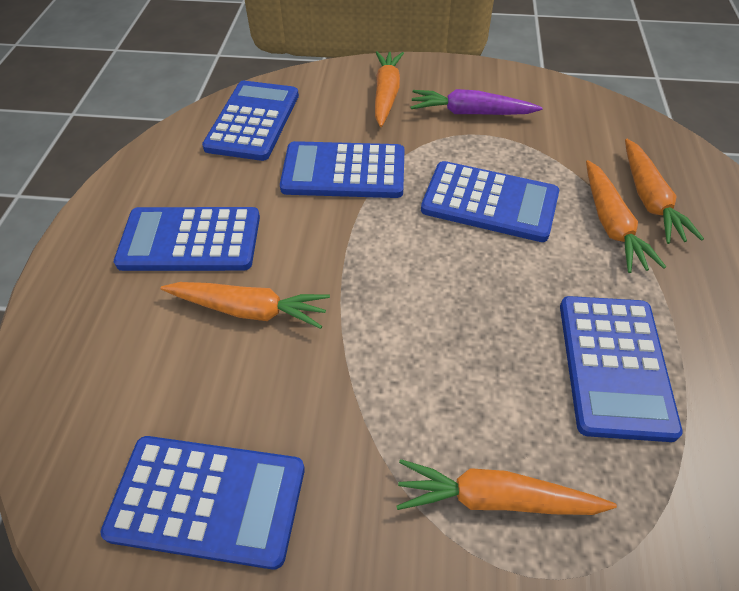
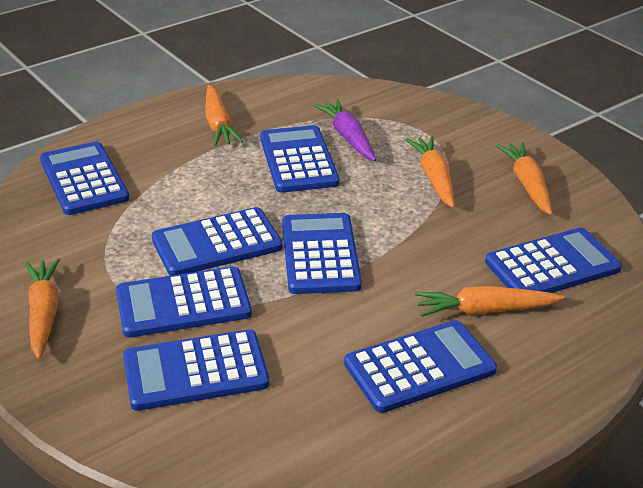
blue calculator: [100,436,305,570] [114,207,260,271] [202,81,299,161] [280,141,405,198] [421,161,559,242] [560,296,683,442] = 6 -> [40,141,129,215] [116,266,252,338] [123,329,269,411] [152,207,283,276] [260,125,339,193] [282,213,362,294] [344,320,497,413] [485,227,622,293] = 8

